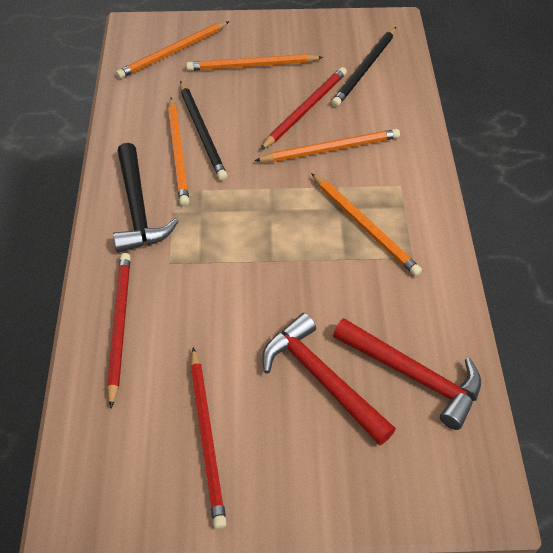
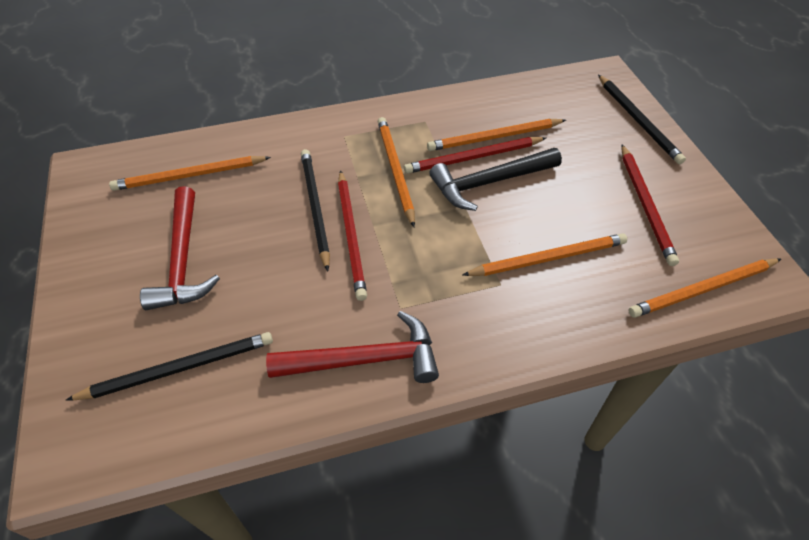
black pencil: [180,81,227,180] [332,27,396,107] = 2 -> [66,332,273,400] [301,149,330,271] [598,75,686,164] = 3

